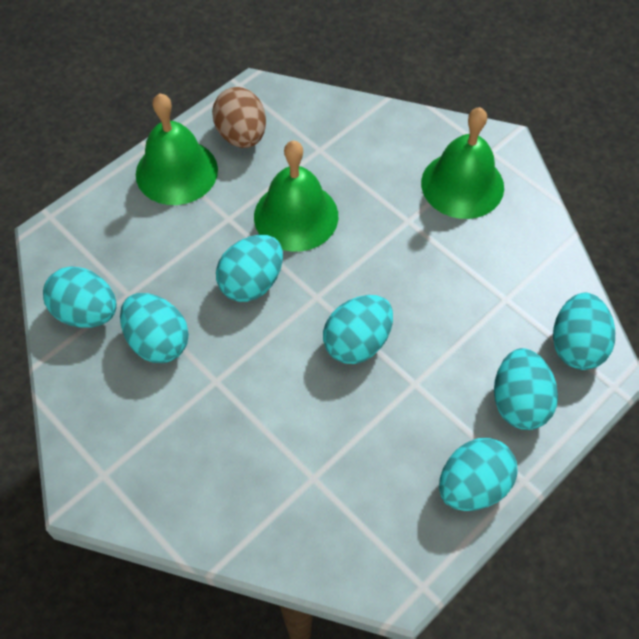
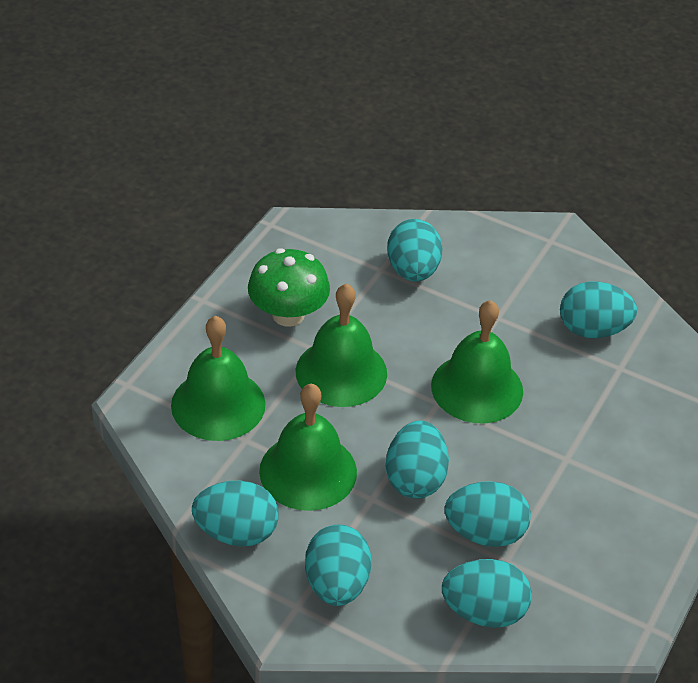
brown egg: [212,87,266,148] = 1 -> none = 0
green bell: [136,93,218,205] [254,141,338,252] [421,107,504,219] = 3 -> [171,316,266,441] [259,384,357,511] [296,284,387,407] [431,300,523,424] = 4
green mushroom: none = 0 -> [248,248,330,327] = 1

